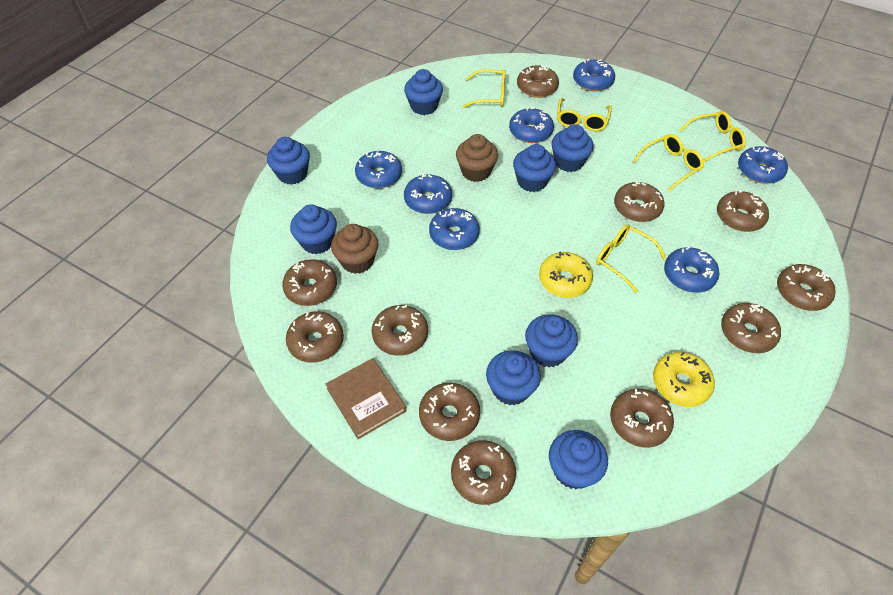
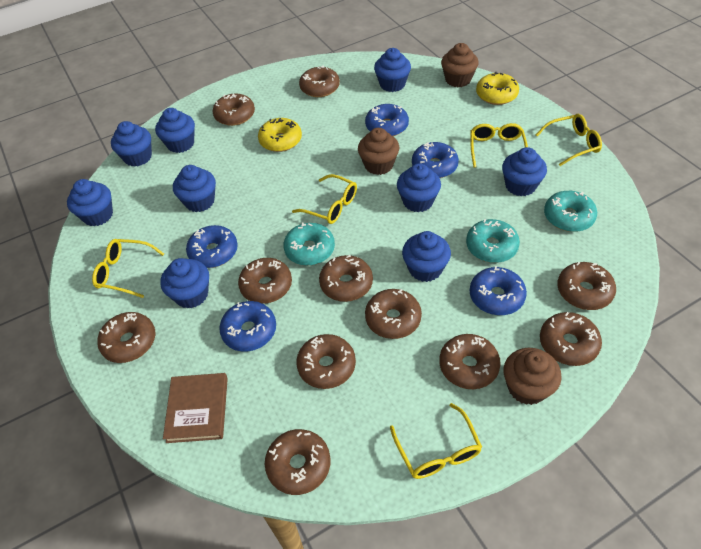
blue cupcake: [267,137,310,185] [290,205,337,254] [404,69,443,115] [486,350,541,406] [513,144,556,192] [525,314,578,367] [549,430,608,489] [552,124,594,172] = 8 -> [67,179,113,226] [111,121,152,167] [155,108,195,153] [160,258,209,308] [173,165,216,212] [374,48,411,92] [397,163,441,212] [402,231,451,282] [502,147,547,196] = 9
blue donut: [355,151,402,188] [404,174,452,214] [429,208,480,250] [509,107,554,143] [573,59,615,91] [664,247,719,293] [738,146,788,184] = 7 -> [186,225,238,268] [219,301,276,352] [365,104,409,136] [412,142,459,178] [469,266,527,315] = 5
brown cupcake: [331,224,379,274] [456,134,498,182] = 2 -> [358,128,399,175] [441,43,479,87] [503,348,562,405] = 3
turquoise donut: none = 0 -> [283,222,335,266] [466,219,520,263] [544,191,597,232] = 3

